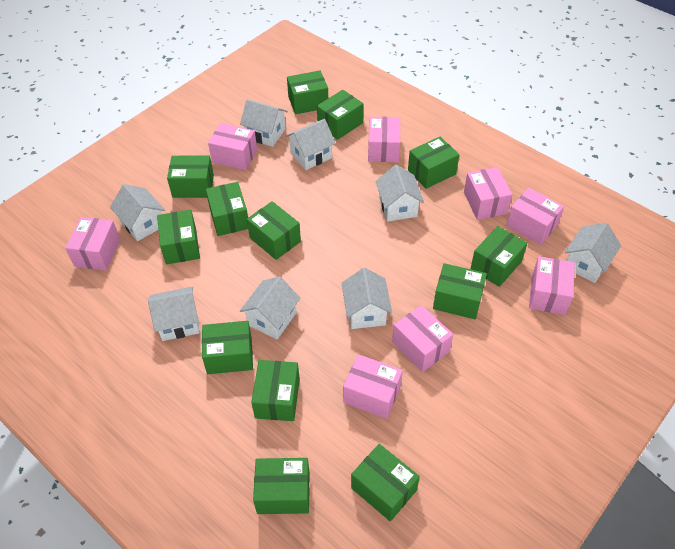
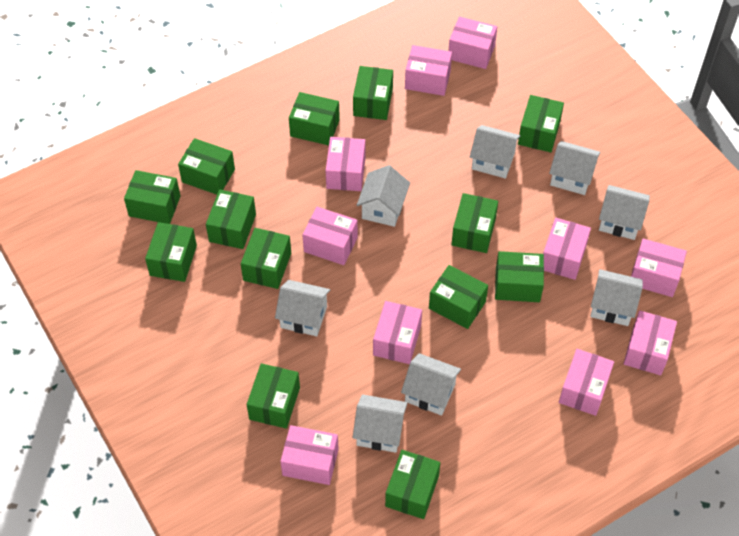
pink box: [65,217,120,271] [208,123,257,170] [343,354,403,419] [368,117,400,162] [392,305,453,372] [464,167,512,220] [506,188,564,245] [529,256,575,315] = 8 -> [280,425,339,485] [302,207,358,265] [325,137,365,191] [373,301,422,364] [405,45,452,96] [449,17,497,69] [543,218,591,280] [559,349,614,416] [624,310,677,375] [631,239,687,297] = 10

